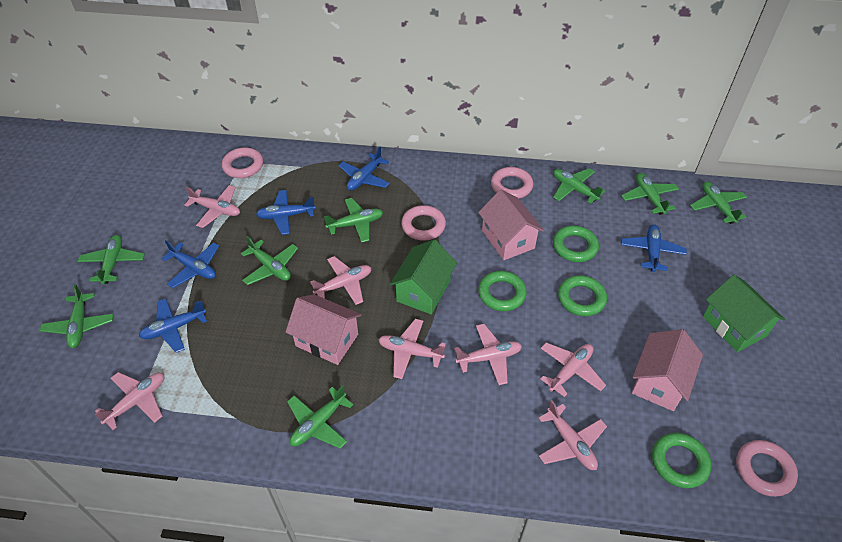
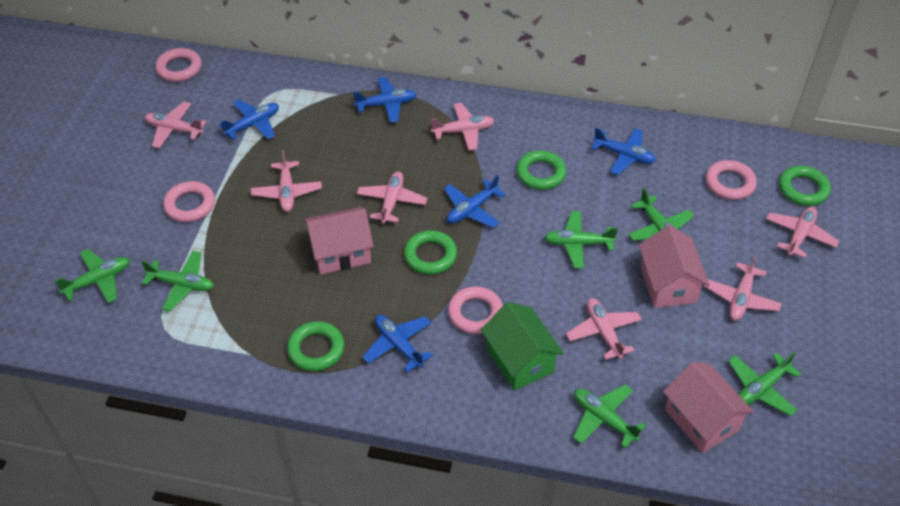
green house: [390,240,457,314] [703,275,785,352] = 2 -> [481,302,564,391] = 1
green plane: [40,284,114,348] [77,235,145,284] [241,236,298,285] [287,385,354,449] [324,198,383,242] [553,168,605,204] [621,173,679,215] [690,181,747,224] = 8 -> [55,249,130,303] [141,251,214,311] [544,211,618,269] [573,385,646,448] [628,188,694,241] [728,352,801,416] = 6

